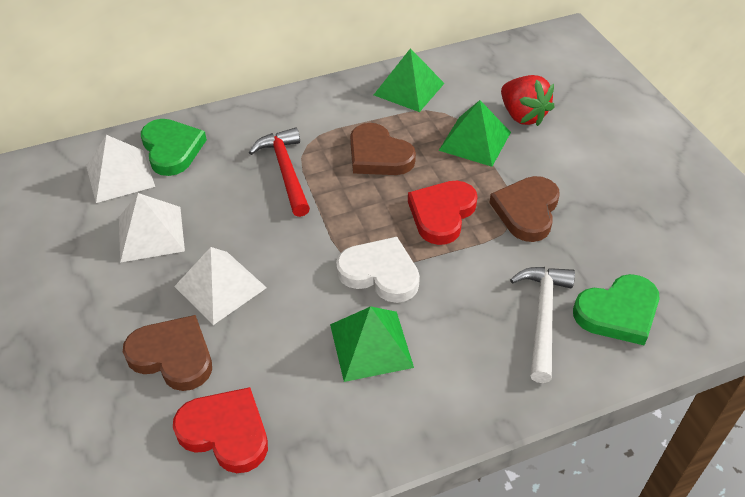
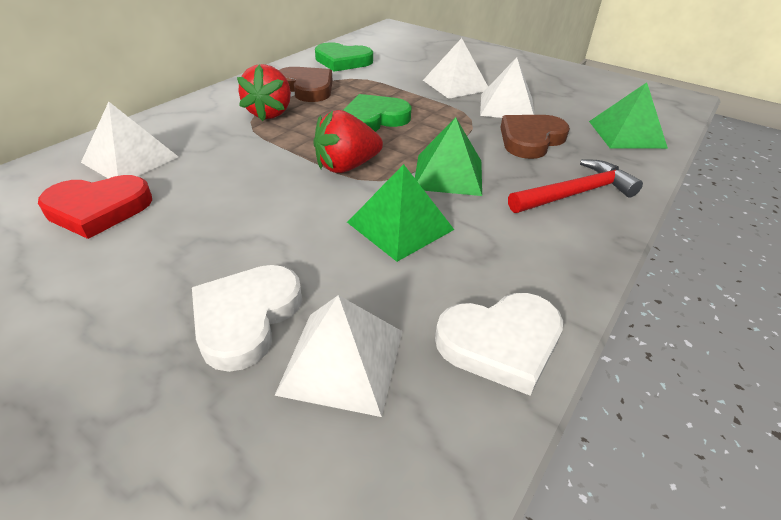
brown heart: [123,315,212,391] [350,123,416,175] [489,176,560,242] = 3 -> [279,67,333,102] [500,115,570,159] = 2
red heart: [173,387,268,473] [408,181,478,245] = 2 -> [38,175,152,239] = 1
red strawberry: [501,75,555,126] = 1 -> [237,64,291,121] [313,110,383,173] = 2
white hammer: [510,267,575,383] = 1 -> none = 0
white heart: [336,237,420,303] = 1 -> [192,265,302,372] [435,293,563,396] = 2
white pyramid: [86,135,155,203] [119,193,185,263] [174,247,267,325] = 3 -> [81,102,178,179] [274,295,403,417] [423,38,488,99] [480,57,535,118] = 4

